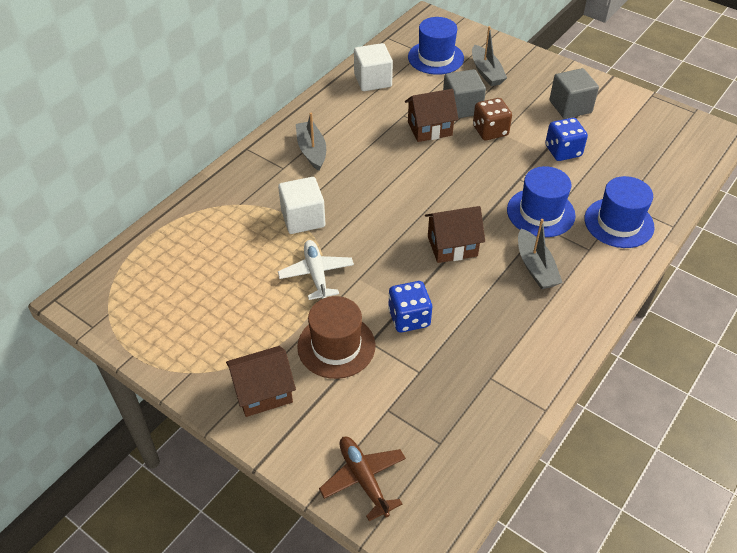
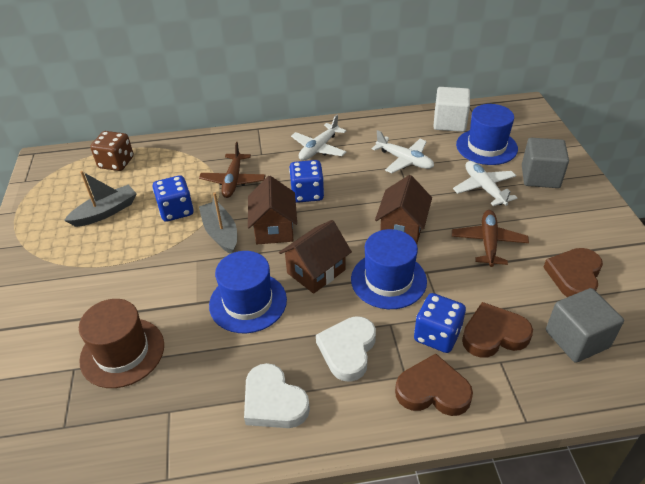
blue dice: [388,281,432,333] [545,118,588,161] = 2 -> [153,175,194,222] [289,160,324,203] [414,293,466,353] = 3
brown heart: none = 0 -> [395,353,473,416] [462,302,533,358] [543,248,603,297] = 3
brown plane: [319,436,406,521] = 1 -> [199,142,266,198] [452,210,529,267] = 2
grey boat: [296,113,326,171] [472,26,507,86] [518,219,563,289] = 3 -> [64,171,137,227] [199,192,237,254] = 2
white cube: [278,177,325,234] [354,43,393,91] = 2 -> [433,87,470,132] = 1
white heart: none = 0 -> [244,363,310,428] [316,316,376,382] = 2
white plane: [278,240,354,300] = 1 -> [291,115,346,161] [372,130,434,173] [453,161,517,206] = 3

